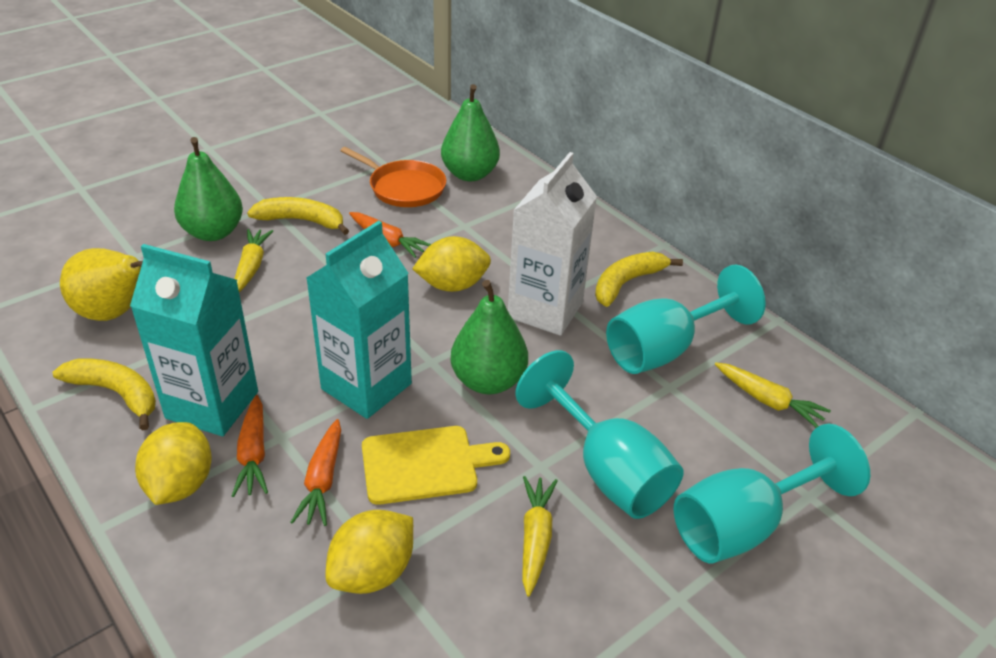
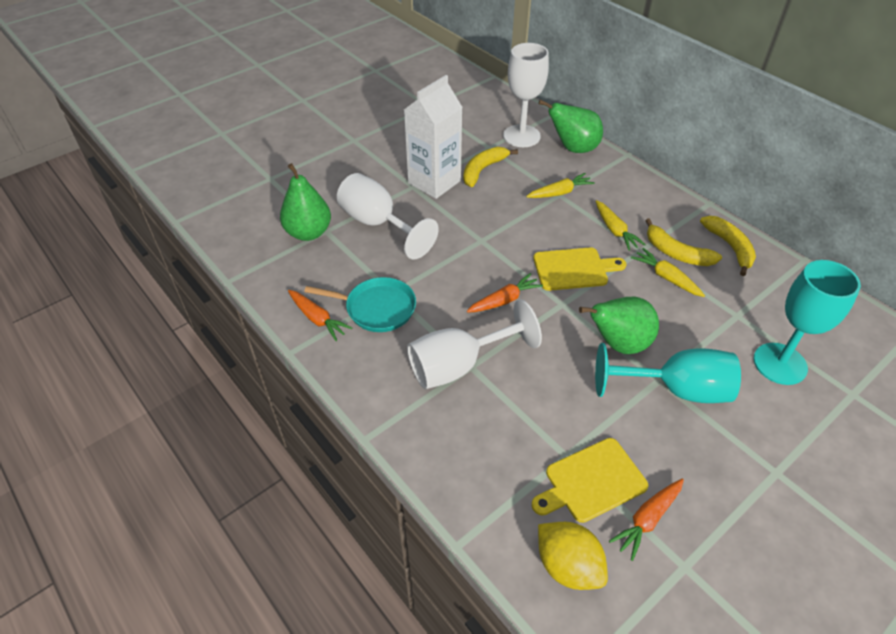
orange pan: [340,147,446,207] = 1 -> none = 0
turquoise carton: [130,244,258,436] [306,221,412,419] = 2 -> none = 0
turquoise goblet: [515,350,683,519] [606,264,766,374] [674,424,870,564] = 3 -> [595,343,741,403] [754,260,861,385] = 2
turquoise pan: none = 0 -> [304,277,416,332] = 1
white goblet: none = 0 -> [337,173,439,260] [407,299,542,389] [503,43,549,147] = 3
yellow cutting board: [362,426,510,505] = 1 -> [532,438,649,523] [534,248,627,291] = 2
yellow lemon: [135,422,212,505] [325,510,413,594] [412,236,491,292] = 3 -> [538,522,608,590] = 1
yellow pear: [60,248,143,321] = 1 -> none = 0

